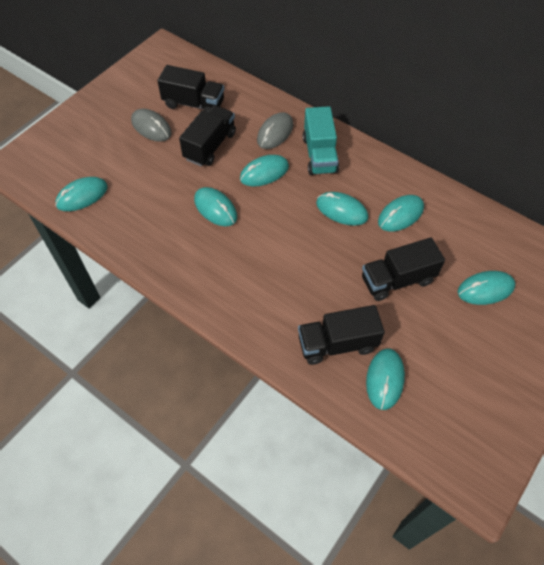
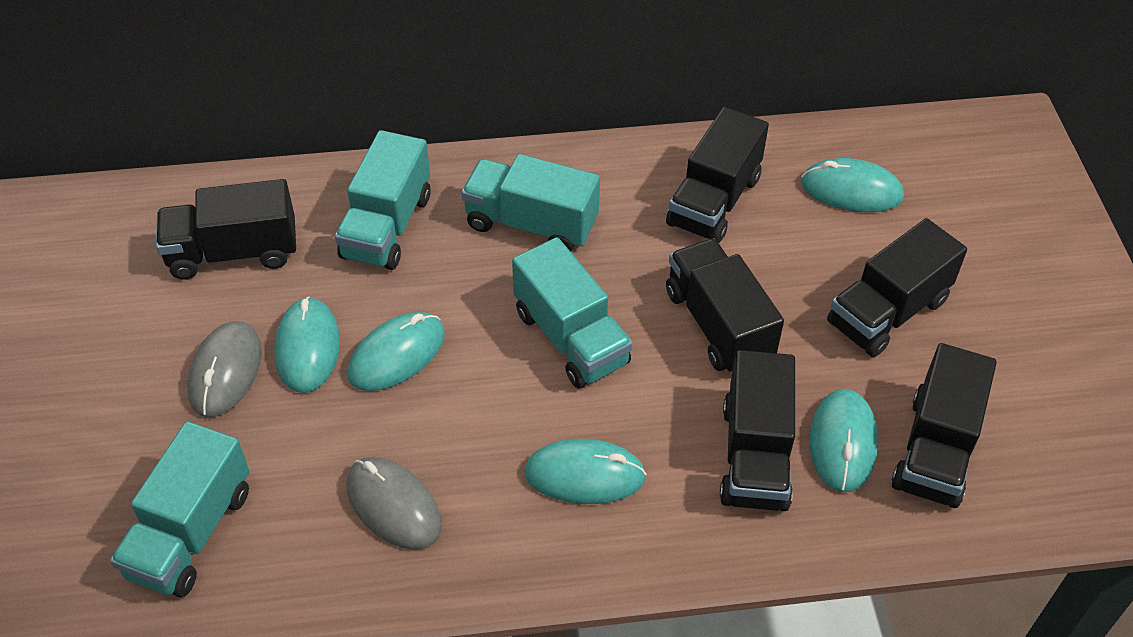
black truck: [157,65,224,112] [179,105,236,166] [298,305,385,365] [362,237,445,301] = 4 -> [156,179,296,280] [666,107,769,243] [666,238,784,372] [720,350,795,511] [827,218,967,357] [892,343,997,508] = 6
turquoise mouse: [55,177,108,211] [194,187,237,226] [240,155,289,187] [316,192,368,226] [366,349,405,410] [378,195,424,232] [457,271,515,305] = 7 -> [275,297,340,393] [348,312,445,391] [524,439,646,504] [801,158,904,212] [809,389,878,492] = 5
turquoise truck: [303,106,339,175] = 1 -> [110,421,249,597] [335,130,430,270] [461,154,600,252] [512,237,633,388] = 4

